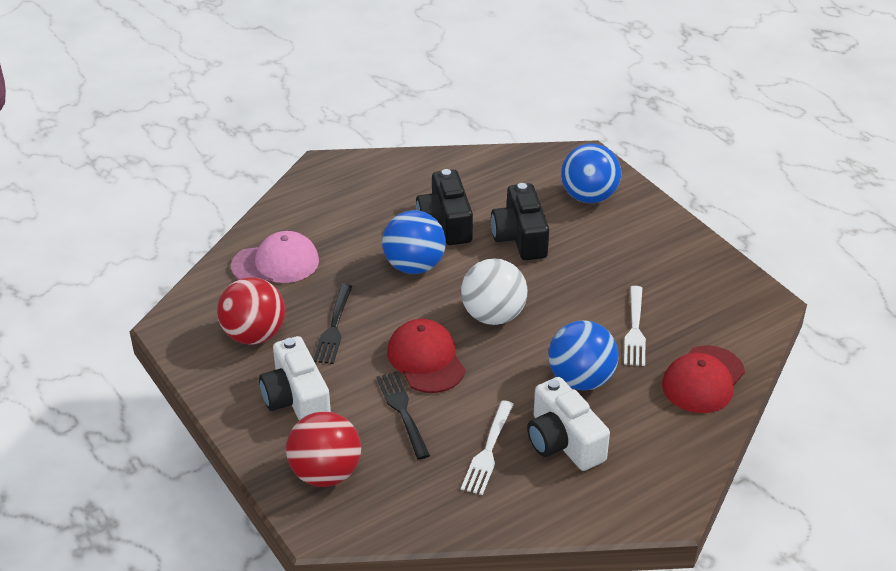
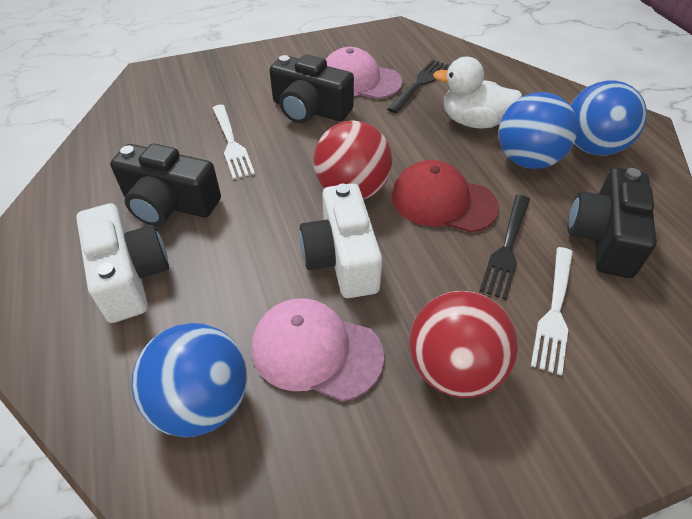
black camera: [416,169,473,245] [491,183,549,260] = 2 -> [110,144,221,226] [269,54,354,123] [567,167,657,278] = 3
pink cap: [231,231,319,283] = 1 -> [252,298,384,401] [325,47,403,99] = 2
red cap: [387,319,465,393] [662,345,745,413] = 2 -> [392,160,499,233] = 1
white ball: [461,258,527,325] = 1 -> none = 0
white duck: none = 0 -> [433,57,522,129] = 1

